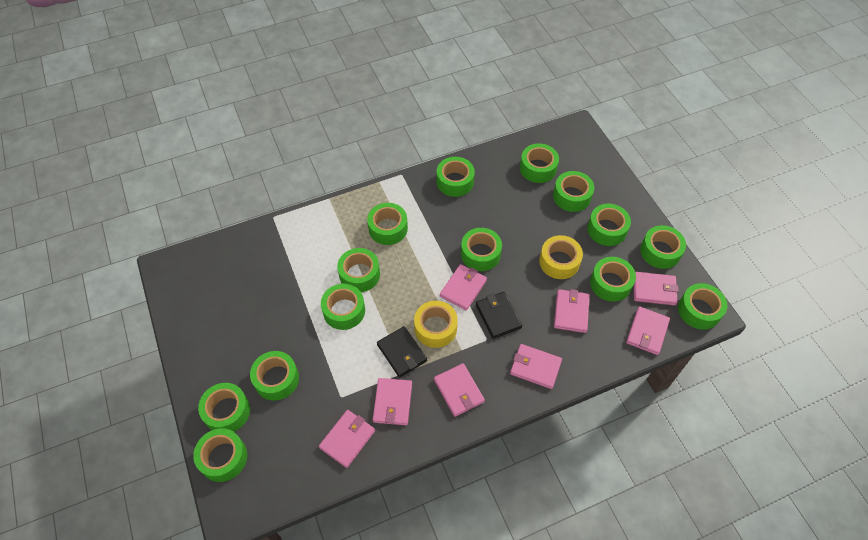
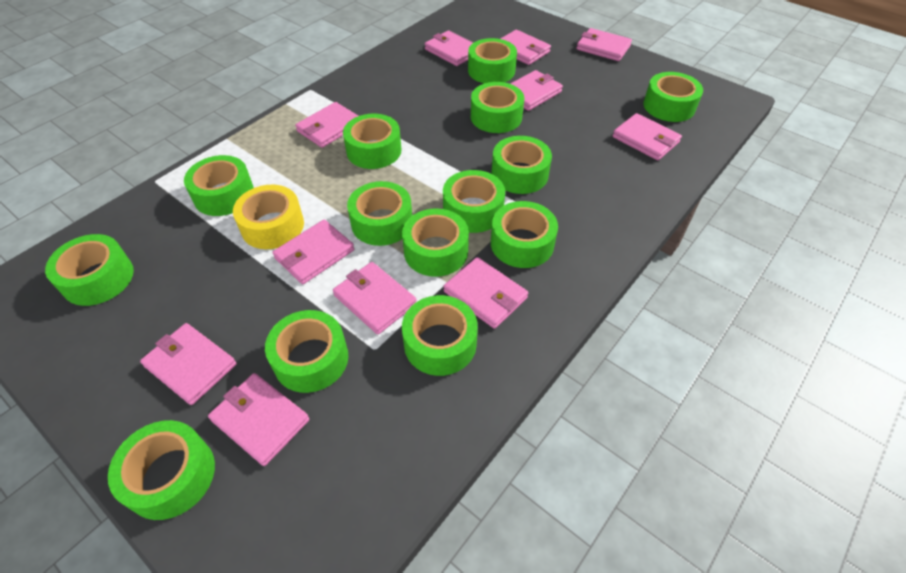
black wallet: [377,326,427,378] [476,292,522,339] = 2 -> none = 0
pink wallet: [319,410,375,468] [373,378,412,425] [434,363,485,417] [440,264,487,311] [510,344,562,389] [554,289,590,333] [626,306,670,355] [634,272,679,306] = 8 -> [140,323,237,405] [208,373,310,466] [272,220,354,284] [295,102,358,148] [333,262,417,335] [425,30,473,66] [444,257,528,329] [500,30,551,65] [510,70,563,111] [577,28,632,61] [613,113,682,160] = 11
yellow tape: [414,301,458,348] [539,235,583,279] = 2 -> [233,185,304,249] = 1

